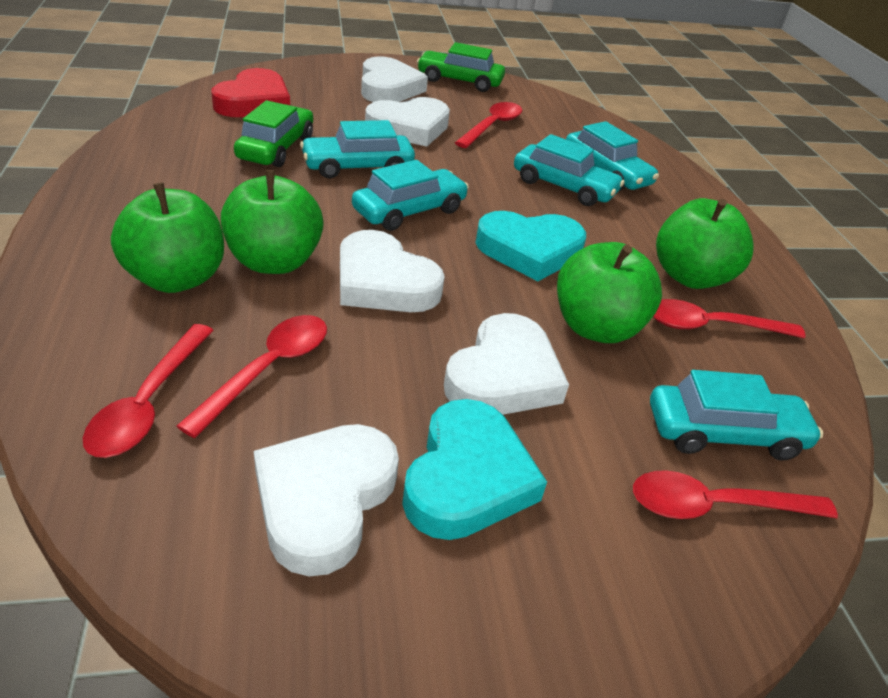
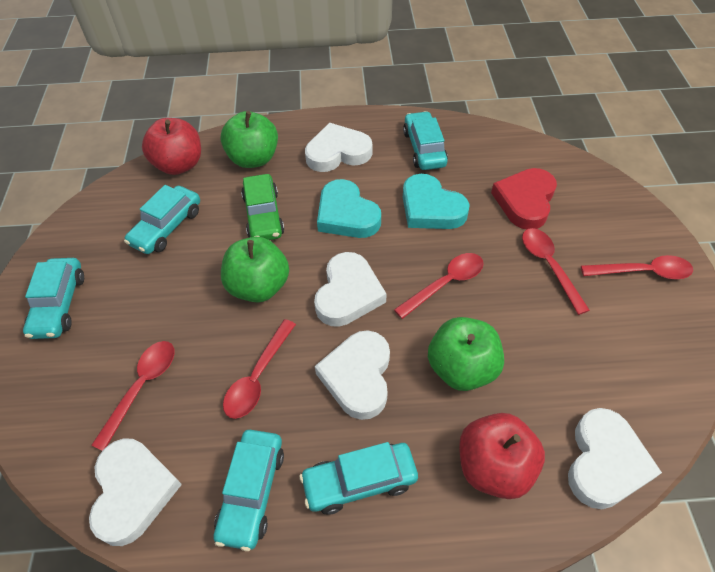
green apple: [111,182,224,293] [221,170,324,274] [557,242,662,343] [656,198,754,289] = 4 -> [220,111,278,168] [221,237,289,303] [428,317,504,391] = 3
green car: [234,100,313,167] [417,42,505,92] = 2 -> [241,174,284,240] = 1
red apple: none = 0 -> [142,118,201,175] [459,413,545,499] = 2

